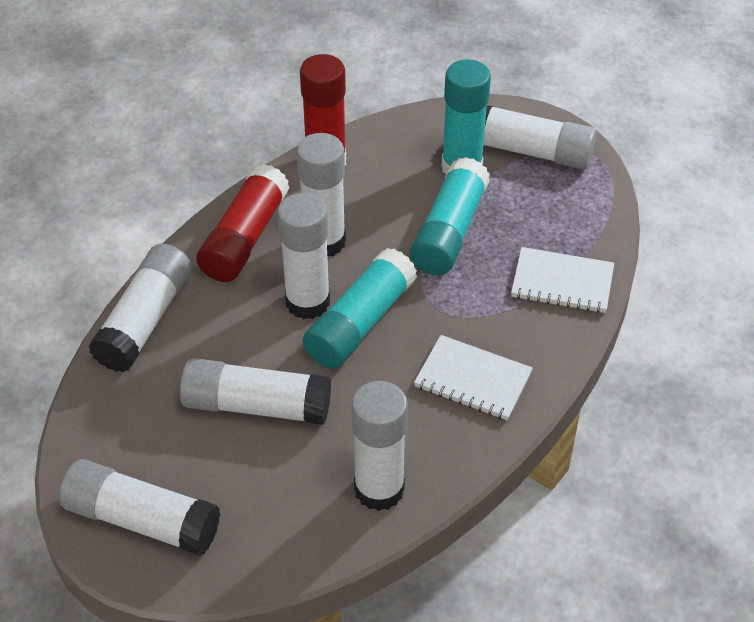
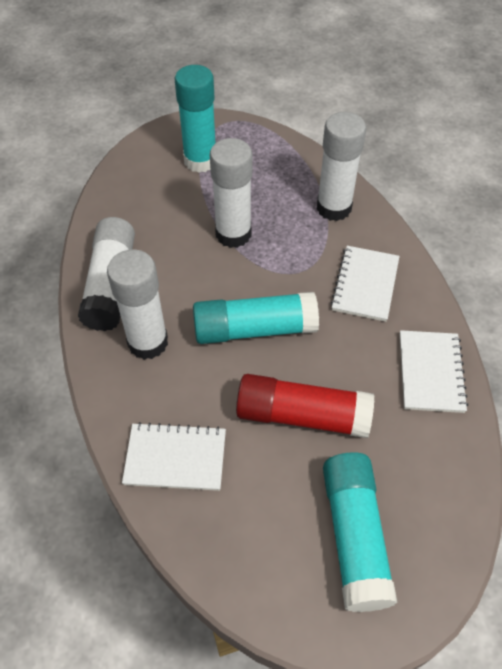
red glue stick: [196,164,290,282] [300,54,346,166] = 2 -> [236,374,374,438] = 1
white glue stick: [59,459,220,556] [88,244,191,372] [180,358,331,425] [277,193,330,319] [296,133,346,257] [351,381,408,511] [483,105,596,169] = 7 -> [78,217,135,331] [107,250,168,360] [210,138,252,248] [317,112,366,221] = 4
white notebook: [414,335,533,420] [511,247,614,313] = 2 -> [122,422,226,491] [331,246,400,322] [400,330,468,413] = 3

